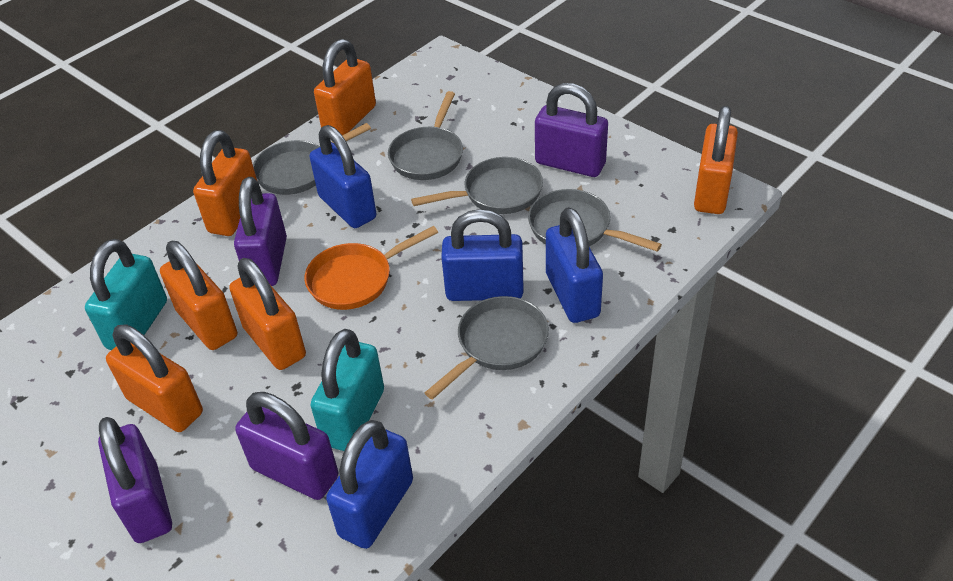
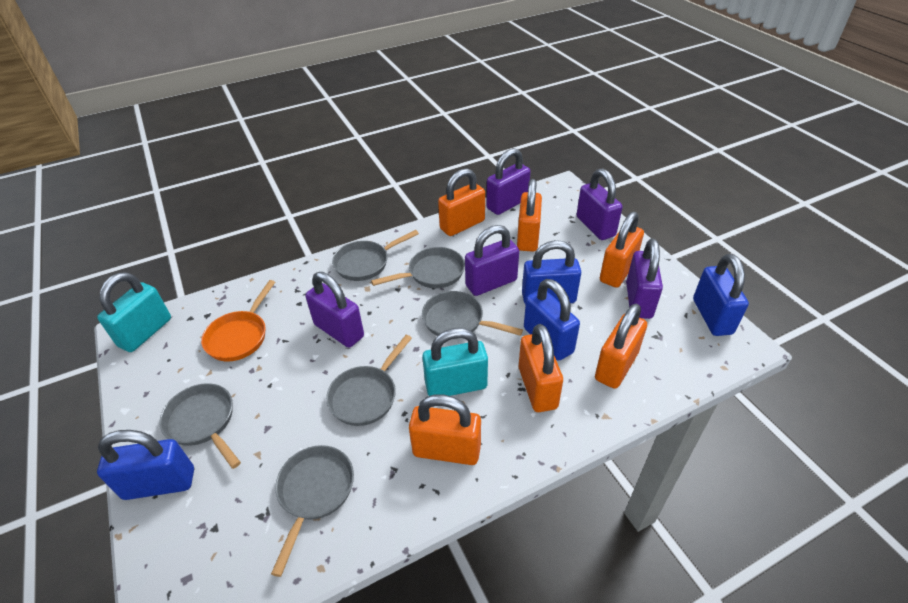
grey pan: [253,123,371,195] [388,91,463,180] [411,157,543,214] [425,296,549,400] [528,189,662,252] = 5 -> [159,383,241,469] [271,445,354,577] [326,335,412,426] [332,230,419,281] [371,247,465,288] [422,291,523,339] = 6
purple padlock: [98,417,172,543] [234,177,287,286] [235,392,338,500] [535,83,608,177] = 4 -> [305,272,364,348] [465,225,519,296] [486,148,531,215] [576,168,623,240] [626,239,663,319] = 5

